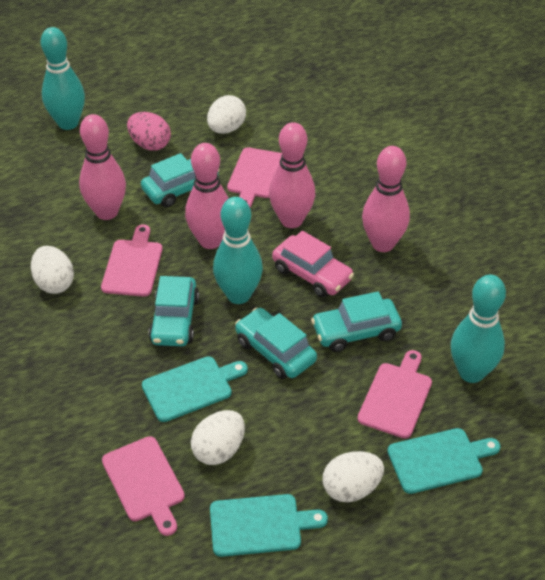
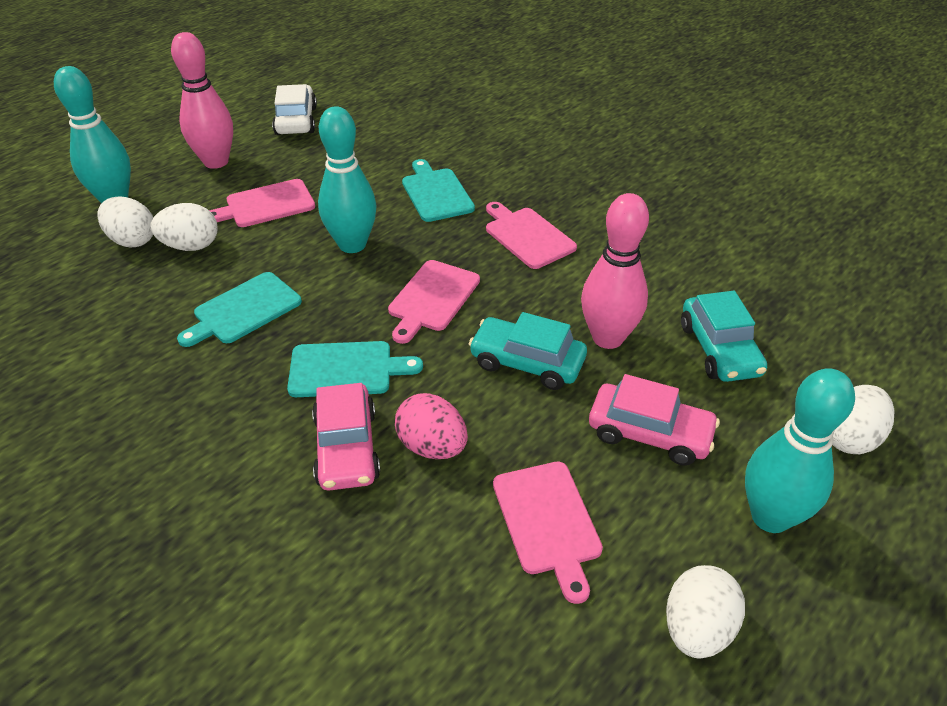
pink bowling pin: [79,114,126,220] [185,143,229,249] [269,122,315,228] [362,146,410,252] = 4 -> [171,32,233,169] [581,193,649,349] = 2
pink car: [272,231,354,298] = 1 -> [312,383,380,491] [589,374,720,466] = 2
turquoise car: [141,153,219,208] [149,276,199,346] [235,308,317,379] [311,292,402,352] = 4 -> [469,312,587,390] [681,291,767,382] = 2
white car: none = 0 -> [272,84,317,135] = 1

